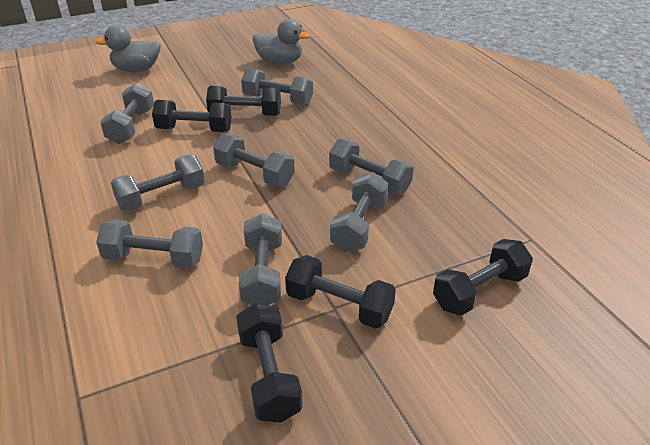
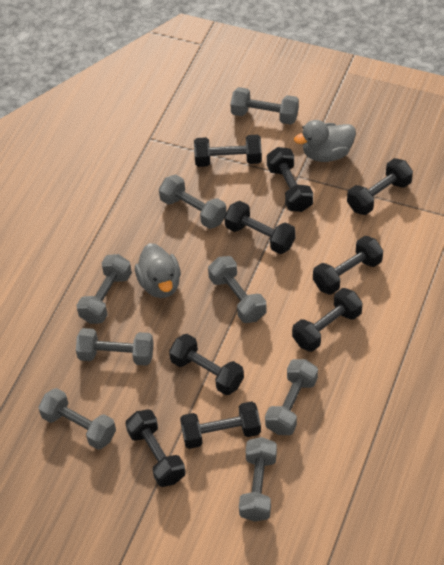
black dumbbell: [152,100,232,132] [206,86,281,116] [236,303,303,423] [285,255,396,329] [433,239,533,315] = 5 -> [125,409,186,487] [169,334,244,395] [180,401,261,449] [194,135,262,167] [224,201,296,254] [267,147,313,212] [292,288,363,352] [313,236,383,295] [347,158,413,215] = 9

